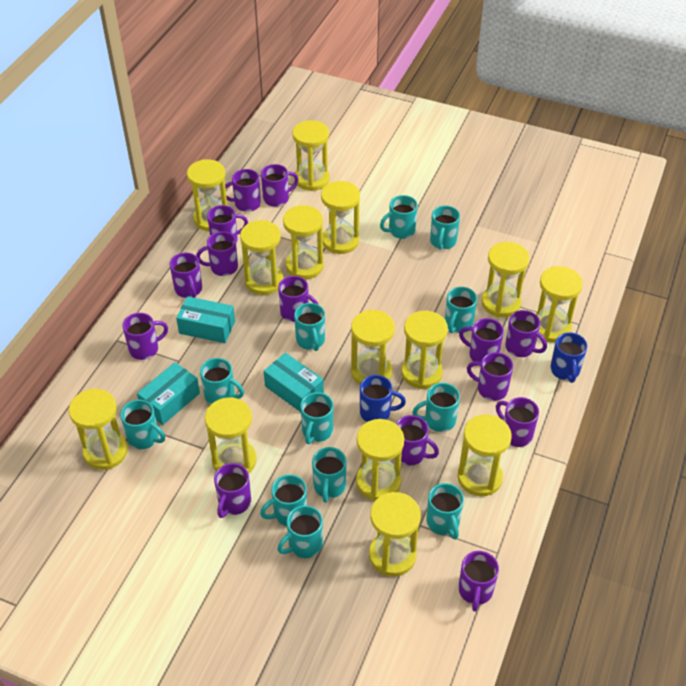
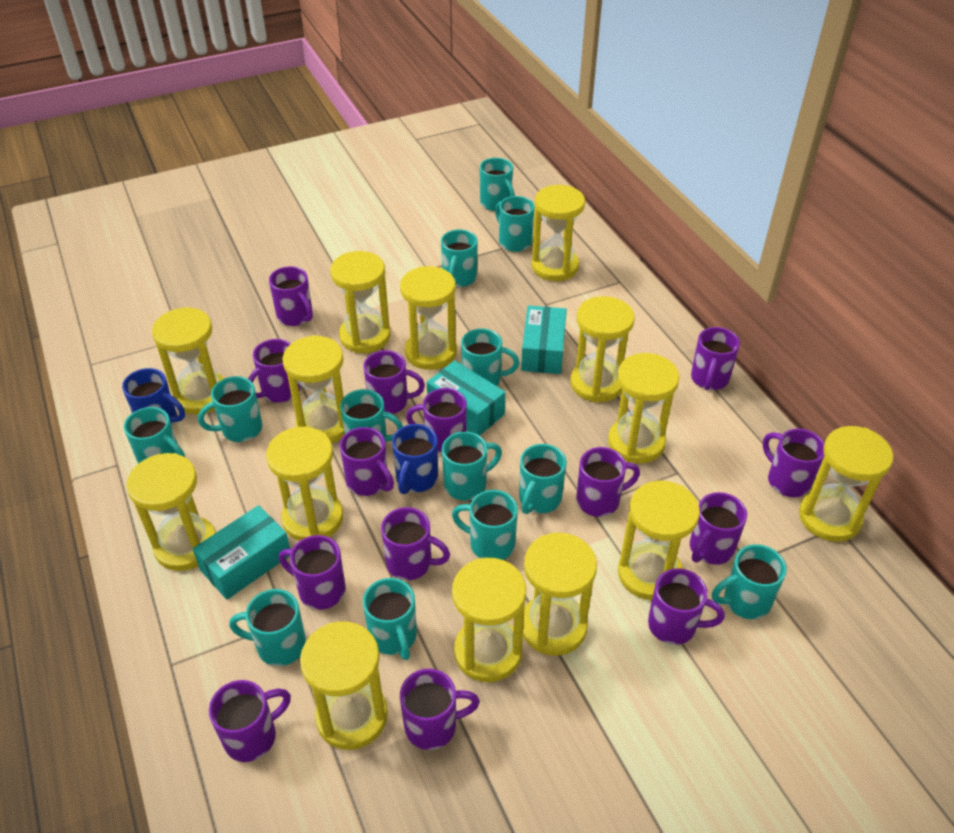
turquoise mug: [120,400,165,449] [200,358,244,405] [260,474,307,526] [277,505,323,558] [294,303,325,351] [300,392,333,444] [312,447,347,503] [380,195,418,239] [412,383,460,432] [426,483,464,539] [430,205,460,250] [445,287,477,333] = 12 -> [124,407,185,464] [198,376,262,442] [229,589,306,666] [340,389,403,445] [363,578,417,660] [441,229,478,287] [442,432,502,500] [452,490,518,560] [461,329,519,386] [480,158,515,211] [495,196,535,252] [519,444,567,514] [712,544,787,619] = 13

